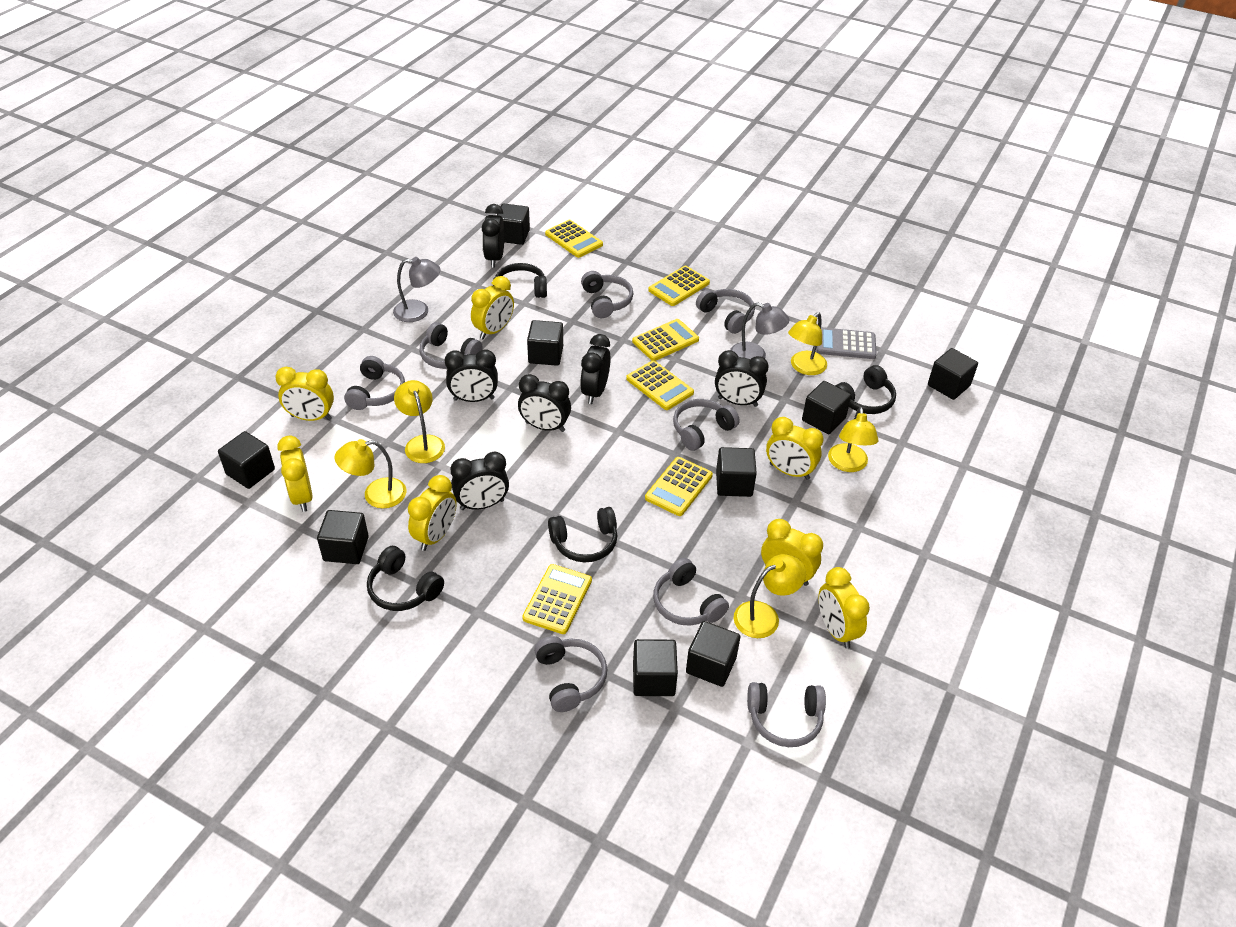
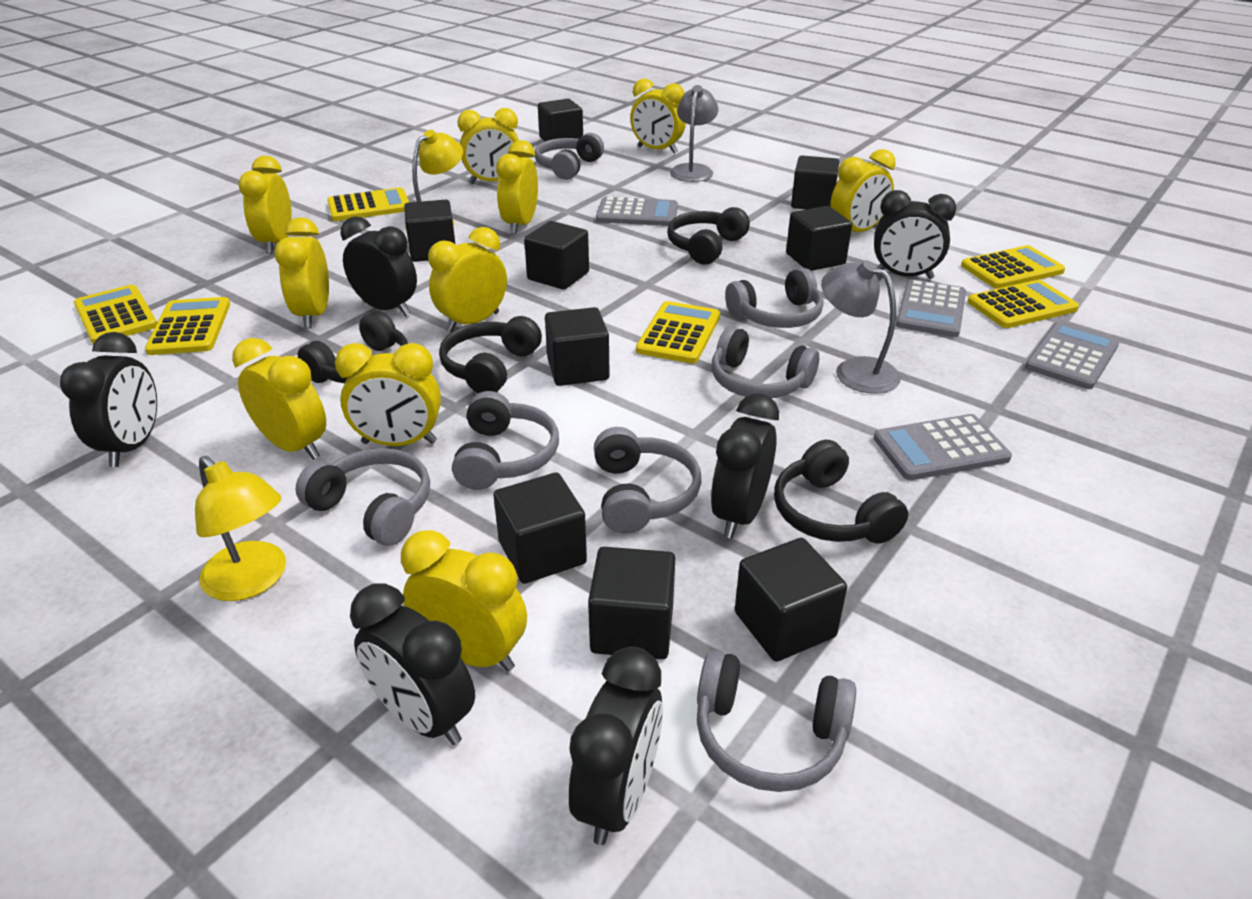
grey calculator: [817,327,877,359] = 1 -> [596,197,678,226] [873,414,1012,480] [896,279,966,337] [1025,322,1119,389] = 4
grey headphones: [344,356,405,410] [419,322,482,369] [534,636,607,712] [581,271,634,318] [653,558,729,626] [673,399,739,451] [696,289,755,334] [747,682,826,747] = 8 -> [295,448,430,546] [452,391,559,490] [535,133,604,180] [594,427,702,534] [697,650,856,792] [711,326,819,398] [725,268,824,328] = 7
yellow clock: [275,367,334,421] [277,436,313,512] [408,475,457,551] [471,276,514,339] [761,519,823,586] [766,417,824,480] [818,567,870,649] = 7 -> [232,338,326,460] [238,156,292,254] [274,217,329,328] [335,343,441,446] [401,530,527,672] [428,227,507,332] [457,108,519,184] [496,140,538,235] [630,79,686,154] [830,149,895,232] = 10
yellow lamp: [335,439,406,508] [394,380,445,463] [734,554,806,638] [788,312,827,375] [828,407,879,472] = 5 -> [195,456,286,601] [405,130,463,228] = 2

